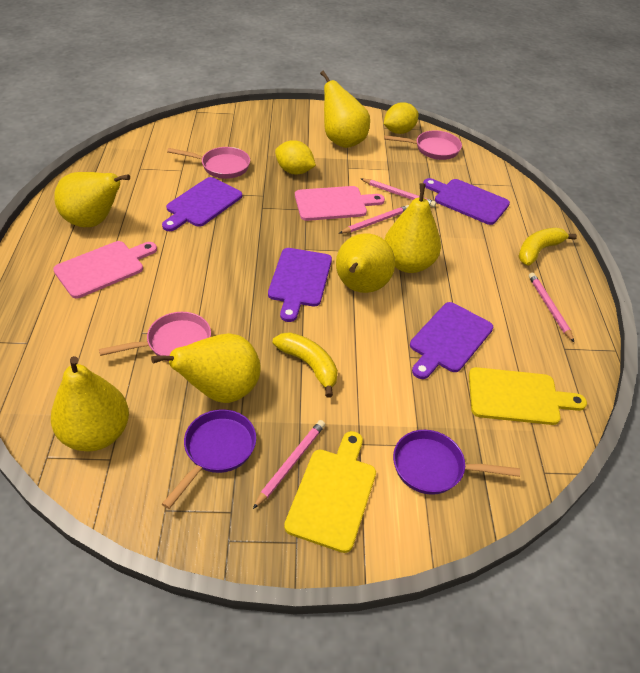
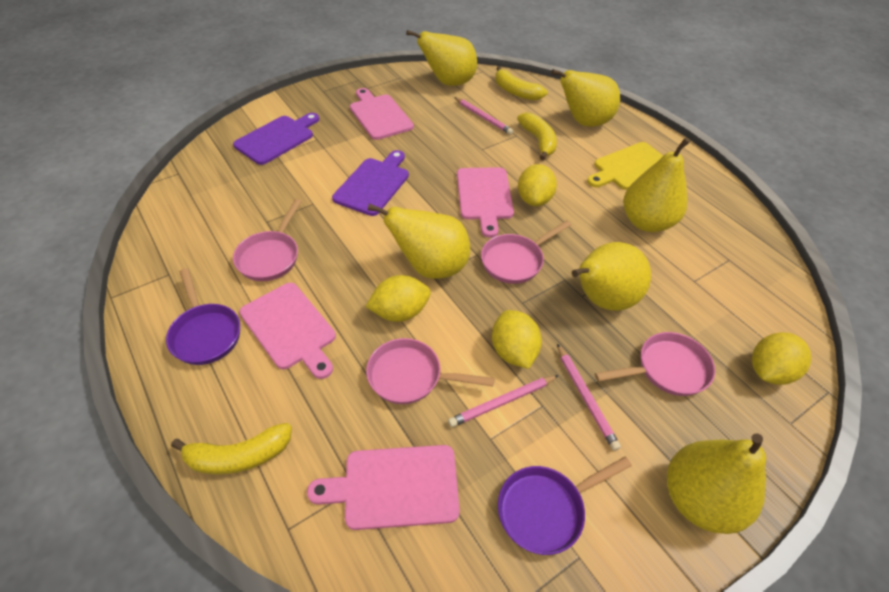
pink cutting board: [53,241,157,298] [295,186,385,221] = 2 -> [239,283,336,379] [307,445,460,530] [350,88,414,140] [457,167,514,238] = 4
pink pan: [99,312,211,361] [167,147,250,179] [384,130,462,160] = 3 -> [233,199,302,281] [366,338,495,404] [481,220,571,284] [595,332,715,396] = 4
pink pencil: [253,420,325,509] [339,205,409,234] [361,179,436,207] [529,273,574,342] = 4 -> [448,375,559,427] [454,97,513,135] [557,344,621,451] = 3
purple cutting board: [162,177,242,231] [268,248,332,322] [410,302,493,379] [423,178,510,225] = 4 -> [233,113,319,165] [332,150,409,216] = 2
yellow banana: [273,332,338,398] [518,228,577,265] = 2 -> [171,423,292,475] [495,66,548,100] [517,112,557,160] = 3
yellow cutting board: [284,431,376,553] [469,367,587,425] = 2 -> [587,142,663,190] = 1
yellow lemon: [275,140,316,174] [384,102,419,134] = 2 -> [366,275,431,322] [492,310,542,369] [518,164,557,206] [752,332,811,385] = 4

